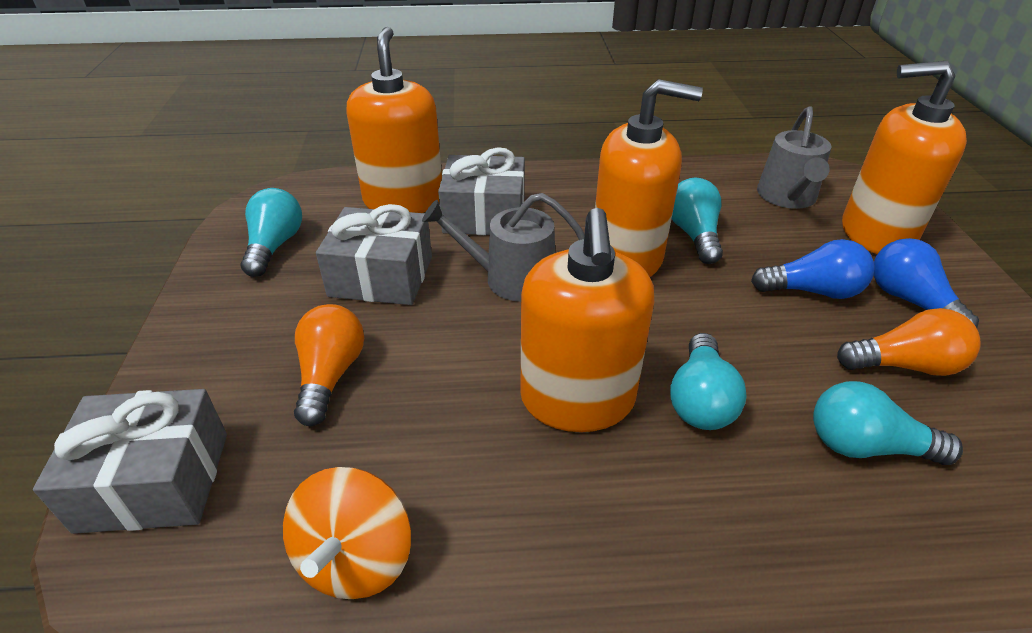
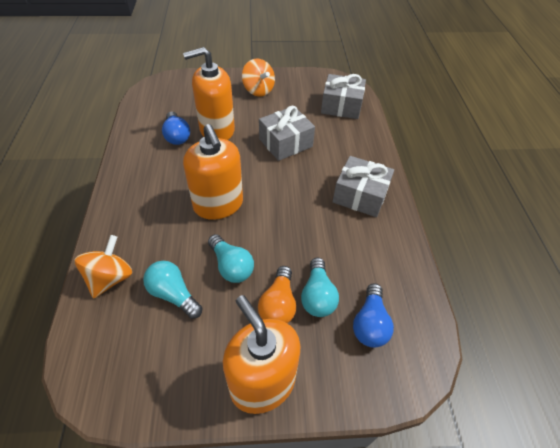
grey watering can: [422,193,584,302] [757,106,831,209] = 2 -> none = 0
orange light bulb: [294,304,364,426] [837,308,981,376] = 2 -> [258,266,296,323] = 1
orange soap dispenser: [347,27,442,213] [520,208,654,432] [595,79,703,277] [842,61,967,254] = 4 -> [183,47,235,140] [183,124,243,220] [223,295,301,414] = 3
orange spinning top: [283,467,411,599] = 1 -> [74,235,132,298] [242,58,275,97] = 2
turquoise light bulb: [240,188,302,277] [670,333,746,430] [672,178,723,264] [813,381,963,465] = 4 -> [143,261,202,319] [208,234,254,283] [301,258,339,317] = 3

